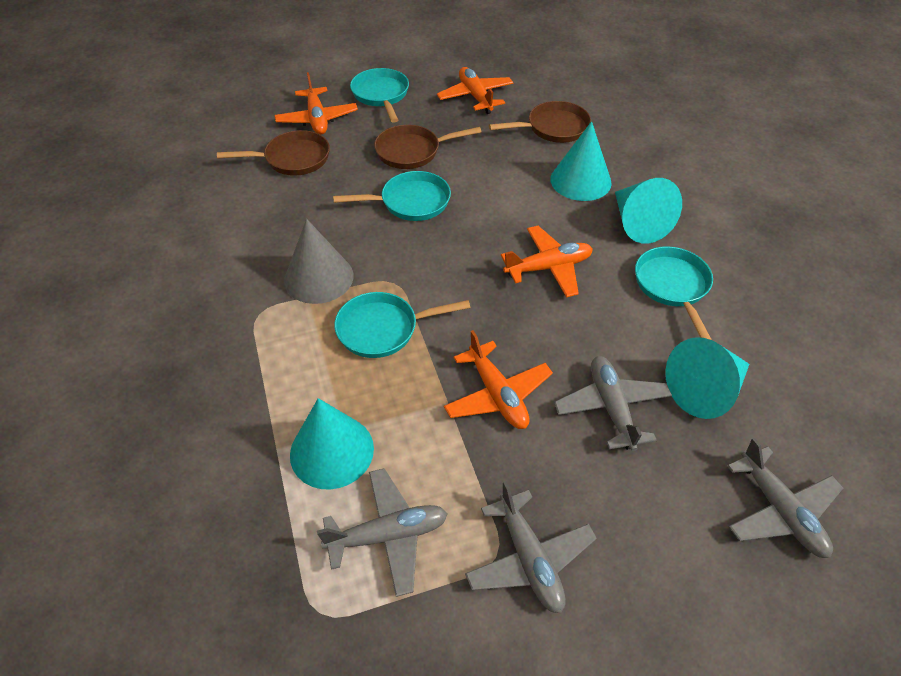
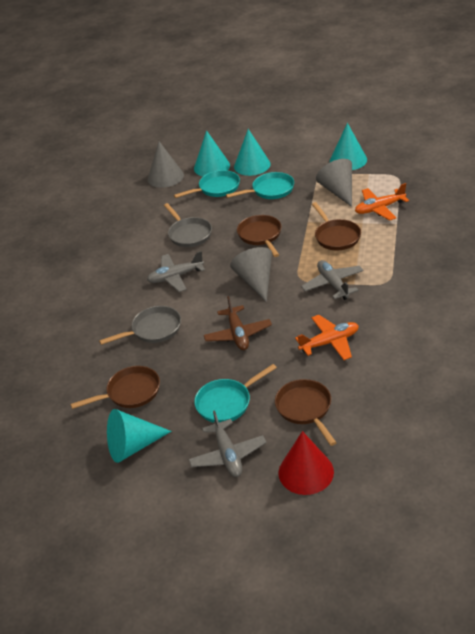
brown pan: [217,130,330,176] [374,125,482,169] [489,101,591,143] = 3 -> [70,366,160,409] [237,215,282,257] [275,379,337,446] [312,202,361,250] = 4
brown plane: none = 0 -> [204,296,272,350] = 1
grey cone: [284,219,353,304] = 1 -> [148,141,184,188] [230,247,272,302] [316,159,352,207] = 3
grey pan: none = 0 -> [99,306,181,345] [164,203,212,247] = 2
grey plane: [317,468,448,597] [465,481,597,613] [554,356,672,451] [727,437,843,558] = 4 -> [147,251,205,292] [189,410,266,477] [301,260,364,300] = 3
orange plane: [274,72,358,135] [437,67,514,114] [444,330,553,429] [501,226,593,297] = 4 -> [295,315,359,360] [355,183,409,221] = 2
red cone: none = 0 -> [278,431,334,495] = 1
turquoise pan: [333,171,451,221] [334,292,470,358] [350,68,409,123] [635,246,713,340] = 4 -> [174,170,240,198] [194,364,277,423] [226,172,294,199] = 3

